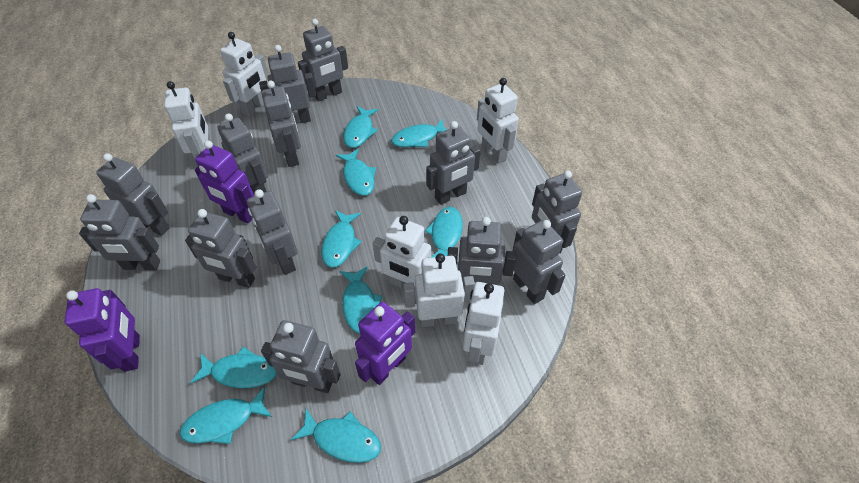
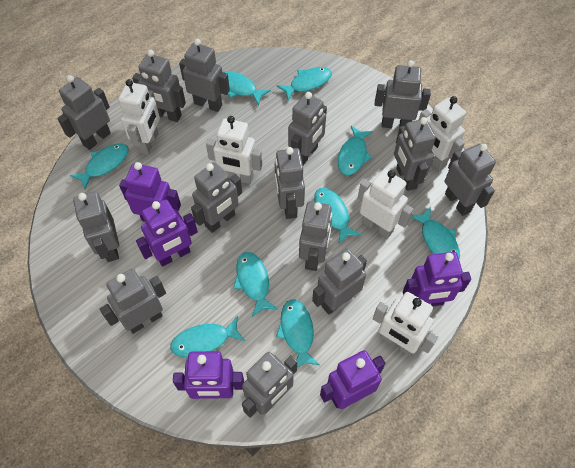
grey robot: [79,194,160,270] [96,153,170,236] [185,209,256,288] [217,113,268,196] [247,189,298,275] [259,45,316,123] [261,81,301,167] [261,320,341,393] [298,19,348,101] [426,121,481,205] [448,217,516,285] [513,220,566,304] [532,170,582,254] = 13 -> [57,75,111,150] [73,191,119,262] [100,269,166,334] [132,50,186,122] [179,39,230,112] [191,162,242,233] [242,352,297,418] [275,147,305,219] [288,92,327,165] [299,201,332,271] [312,248,367,315] [375,60,431,128] [394,117,436,191] [445,144,496,216] = 14
purple robot: [65,288,140,372] [195,141,254,224] [355,302,415,385] = 3 -> [119,162,181,222] [136,199,198,267] [173,351,244,399] [320,350,385,409] [403,252,471,306] = 5
white robot: [164,81,208,166] [220,32,269,117] [373,216,431,289] [403,253,475,327] [463,282,504,365] [477,78,519,164] = 6 -> [118,79,160,155] [206,116,262,184] [358,169,414,239] [373,292,438,356] [419,96,466,170] = 5

